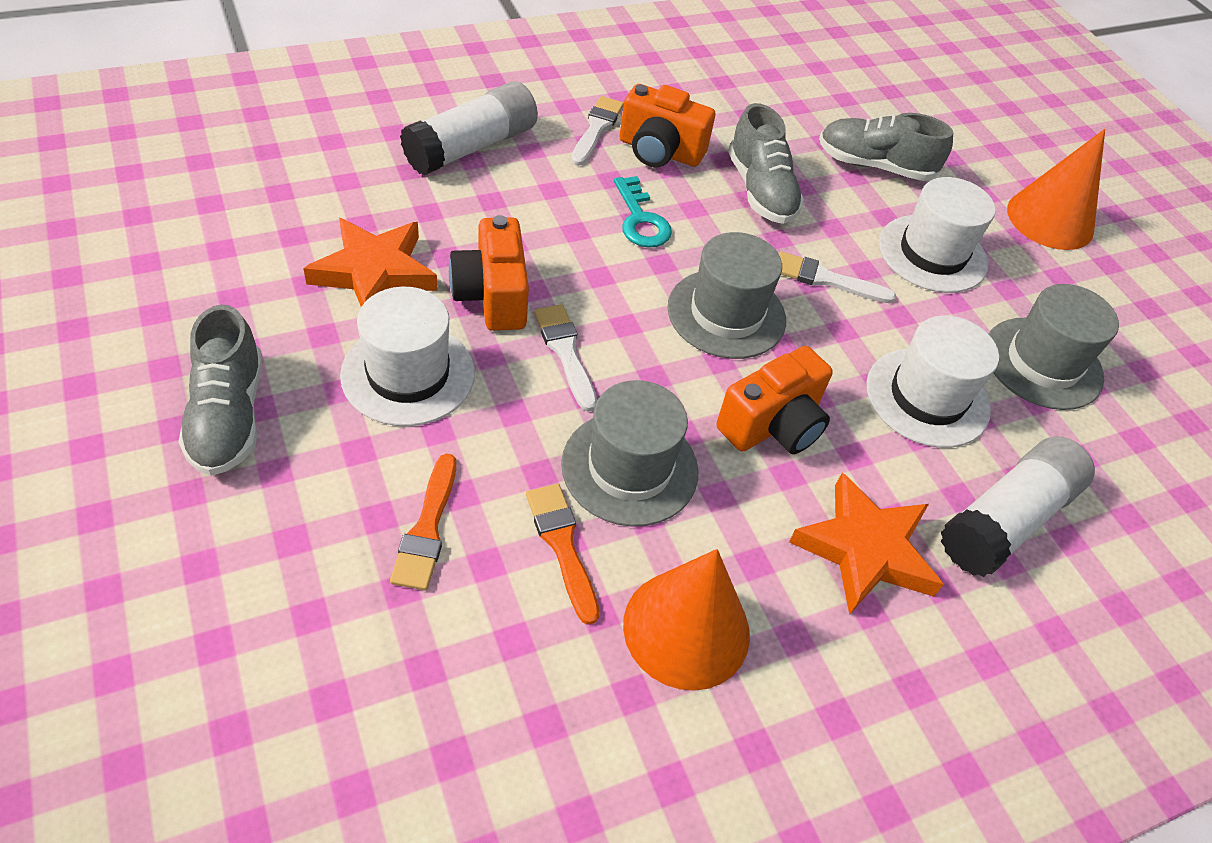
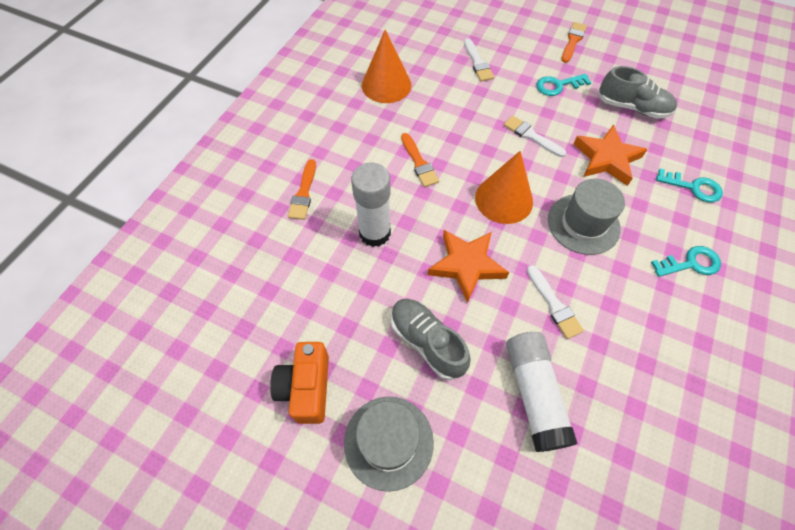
grey hat: [561,380,699,527] [667,232,786,359] [989,284,1119,410] = 3 -> [344,397,434,492] [548,179,625,255] = 2
grey shoe: [178,304,262,476] [728,103,804,224] [819,113,953,181] = 3 -> [391,299,471,380] [598,66,677,119] = 2
orange brush: [390,454,456,590] [526,484,599,625] = 2 -> [288,159,316,220] [401,133,439,187] [561,22,587,63] = 3
orange camera: [449,215,529,331] [619,84,715,167] [717,346,833,454] = 3 -> [270,342,329,424] = 1
turquoise key: [614,176,672,248] = 1 -> [536,74,592,96] [651,246,721,277] [656,169,723,203] = 3
white hat: [340,287,475,426] [866,315,999,448] [879,177,996,293] = 3 -> none = 0

